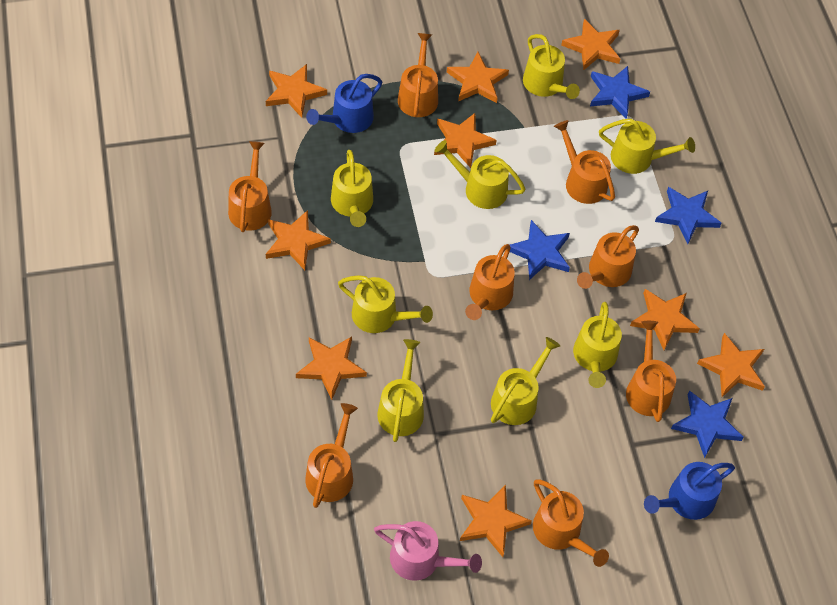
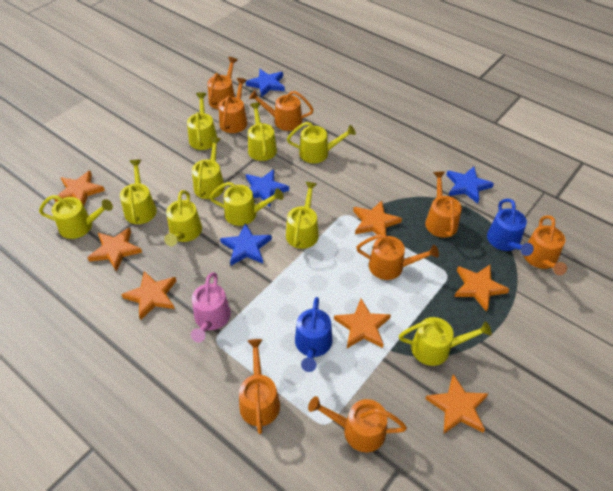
orange star: [266,64,327,118] [266,210,331,270] [296,337,367,400] [434,113,496,168] [447,52,509,103] [460,485,532,557] [561,19,620,70] [630,289,700,350] [697,333,765,397] = 9 -> [54,171,105,206] [87,227,142,272] [121,271,176,320] [334,299,391,348] [353,200,402,235] [425,374,489,434] [454,265,510,312] = 7
yellow watering can: [331,150,373,227] [338,275,433,333] [377,339,424,442] [435,140,525,209] [491,337,560,425] [523,34,580,99] [573,302,622,388] [599,119,695,174] = 8 -> [39,195,113,239] [120,160,157,224] [164,190,202,246] [187,93,217,150] [192,137,225,199] [209,182,284,226] [248,102,277,161] [286,182,319,249] [287,122,356,163] [399,317,492,366] = 10

